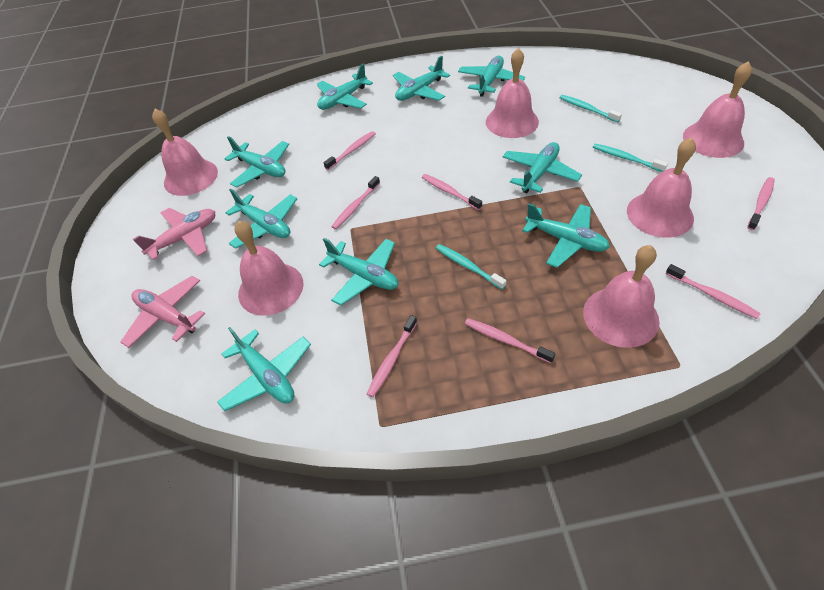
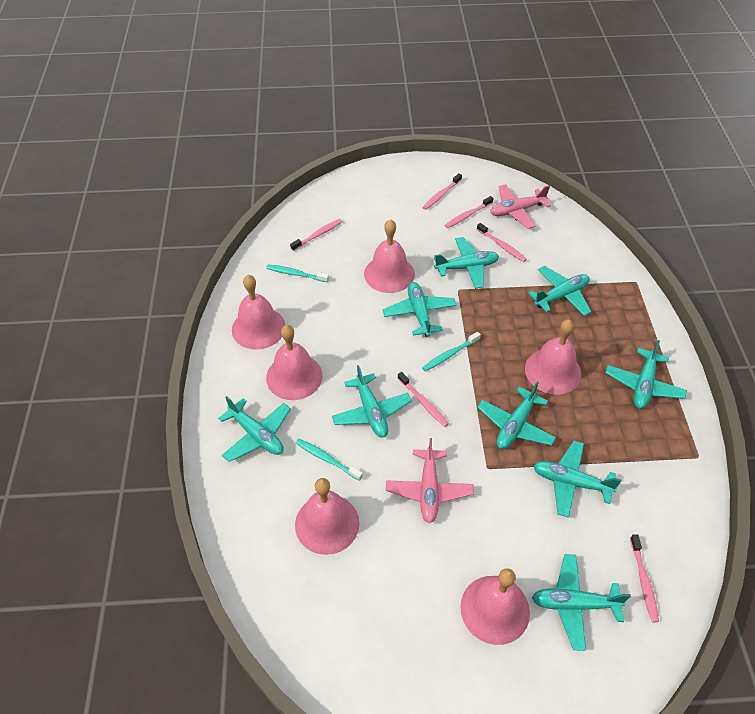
pink toothbrush: [324,131,376,170] [331,176,380,229] [367,315,417,397] [422,174,482,210] [465,318,555,363] [666,264,761,319] [747,177,775,230] = 7 -> [290,219,342,251] [398,372,449,427] [422,173,462,210] [445,196,494,228] [477,223,527,262] [630,534,659,622] = 6

